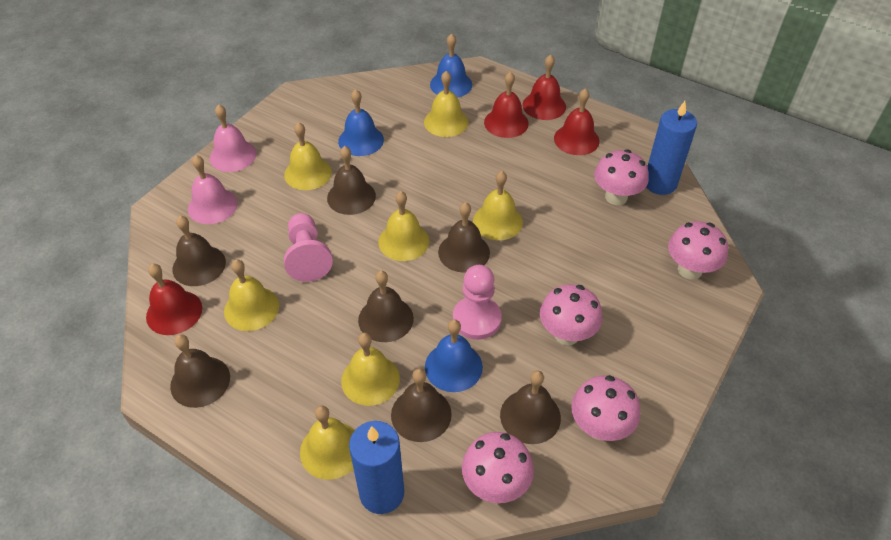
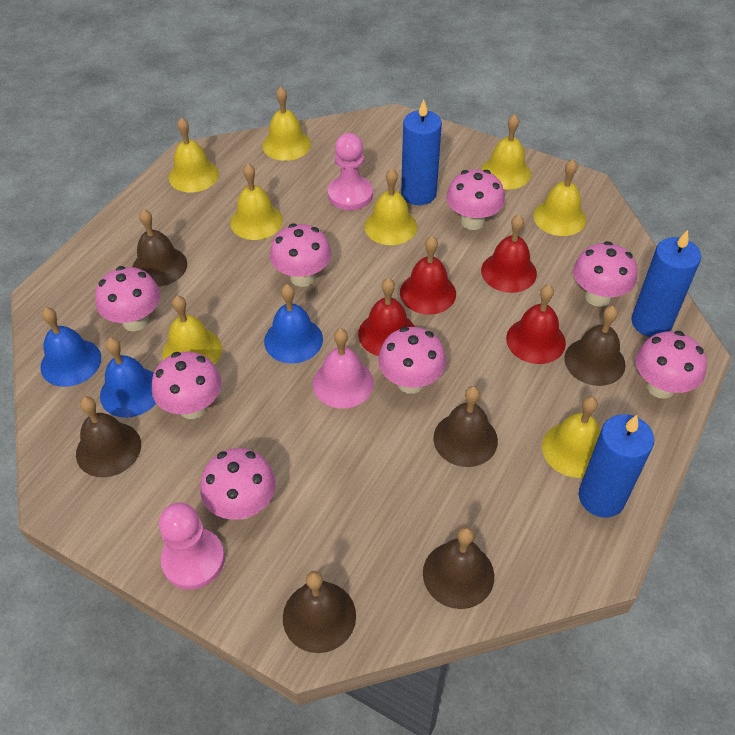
blue candle: [349,421,404,514] [646,101,697,195] = 2 -> [401,99,442,205] [579,414,654,518] [631,230,701,337] = 3
brown bell: [170,334,230,408] [172,216,226,286] [327,146,376,215] [358,270,414,342] [391,368,452,442] [438,202,490,273] [500,370,561,444] = 7 -> [76,396,141,477] [132,209,187,287] [283,571,356,653] [423,527,494,609] [433,386,498,467] [564,306,625,386] = 6
pink bell: [188,155,238,224] [210,104,257,172] = 2 -> [313,328,374,409] = 1
pink mushroom: [462,432,534,503] [540,284,602,345] [571,375,640,441] [594,149,649,205] [668,221,728,280] = 5 -> [95,266,160,331] [152,351,222,419] [200,448,276,520] [270,223,331,287] [378,327,446,394] [446,169,505,230] [573,241,637,307] [636,331,707,399] = 8
yellow bell: [224,259,279,331] [284,122,332,190] [300,405,355,480] [341,333,400,406] [378,191,429,261] [424,71,469,137] [473,171,523,240] = 7 -> [162,296,222,365] [169,117,219,193] [230,164,283,240] [262,87,311,161] [364,169,417,245] [481,114,531,190] [533,159,586,236] [542,396,601,478] = 8

